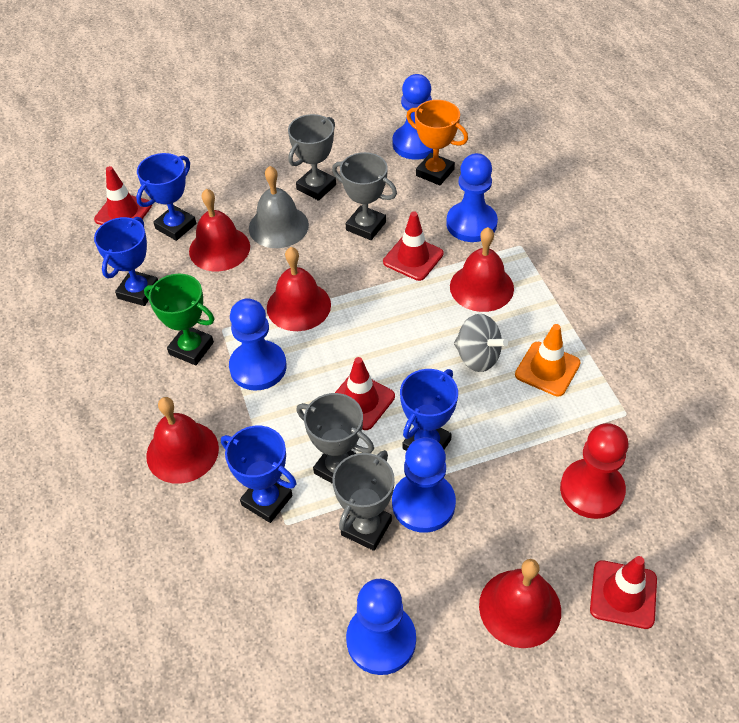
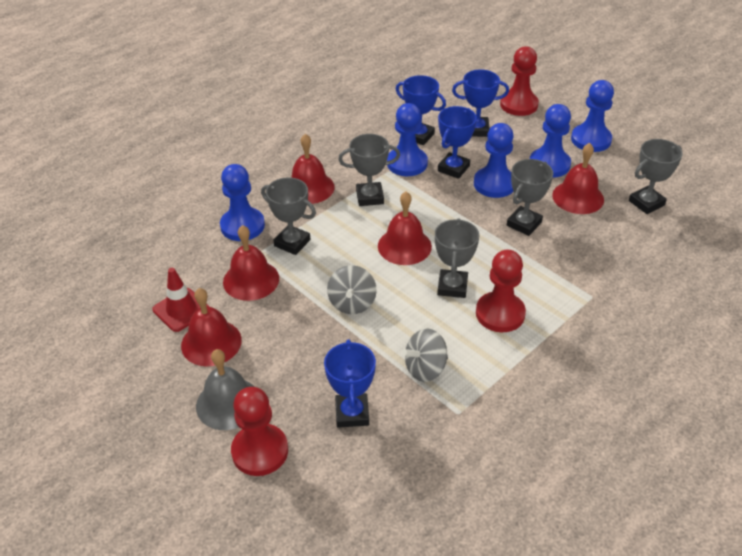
green trophy: [144,274,214,365] = 1 -> none = 0
grey spinning top: [454,314,508,372] = 1 -> [327,265,377,314] [402,328,448,382] = 2
grey trophy: [288,114,336,201] [296,393,374,484] [332,152,397,240] [332,450,395,551] = 4 -> [261,177,316,255] [338,134,400,206] [435,218,479,298] [507,159,553,236] [629,139,683,214] = 5
orange traffic cone: [515,324,581,397] = 1 -> none = 0
orange trophy: [406,100,468,186] = 1 -> none = 0
red pawn: [560,423,628,519] = 1 -> [231,387,288,476] [476,250,526,332] [500,46,539,116] = 3
red traffic cone: [94,166,152,225] [335,357,395,430] [383,212,444,281] [590,556,657,629] = 4 -> [152,268,209,332] = 1

